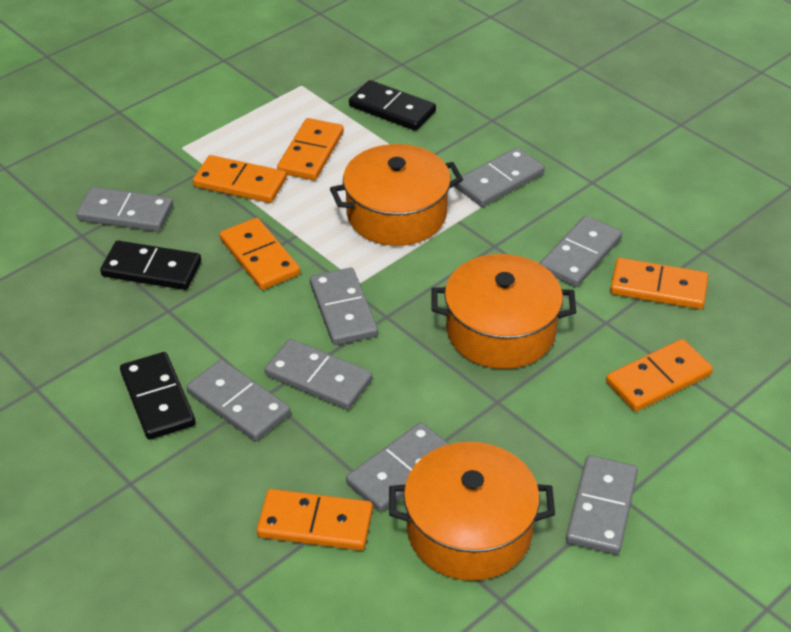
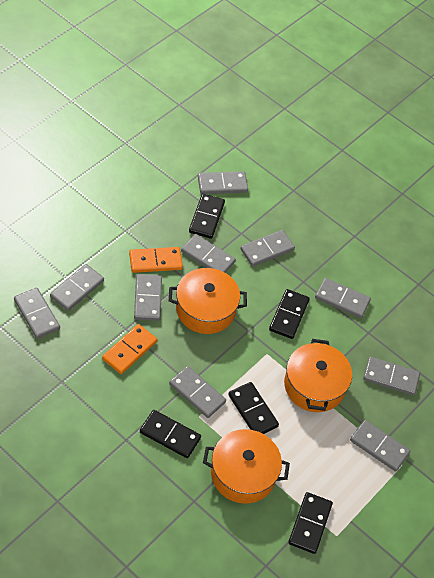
black domino: [100,241,201,290] [120,352,195,440] [349,80,436,131] = 3 -> [140,410,201,458] [189,194,225,239] [228,382,279,434] [269,289,310,339] [288,492,333,554] = 5
grey domino: [76,187,173,232] [187,360,290,441] [265,339,372,410] [310,268,378,345] [346,422,449,512] [455,147,545,207] [540,216,622,287] [566,455,638,555] = 8 -> [14,288,60,339] [50,264,104,311] [134,274,162,321] [169,366,226,418] [181,234,236,273] [198,171,248,194] [240,230,295,267] [315,278,371,318] [350,420,410,472] [363,357,420,395] = 10
orange domino: [193,155,287,203] [220,218,300,290] [257,489,373,551] [277,118,344,180] [606,339,713,412] [610,258,708,309] = 6 -> [102,324,157,374] [129,247,183,273] = 2

